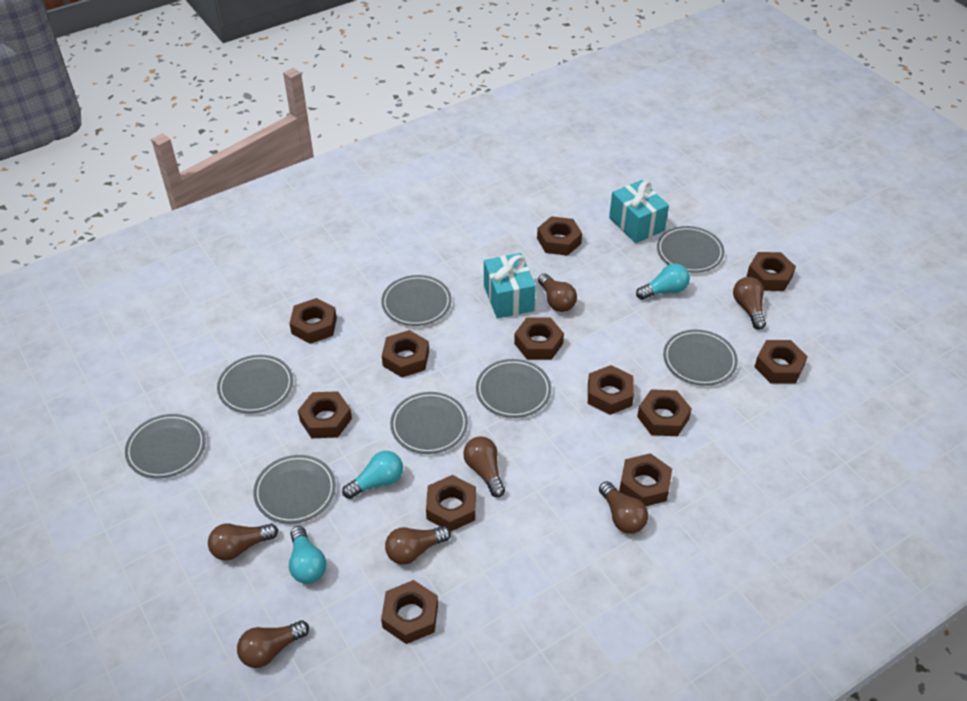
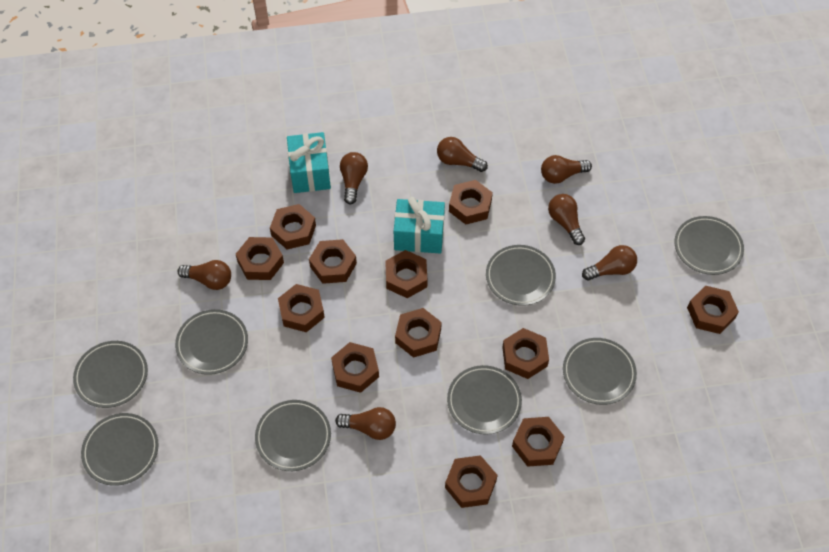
turquoise light bulb: [289,526,326,584] [342,451,403,499] [636,263,690,300] = 3 -> none = 0

